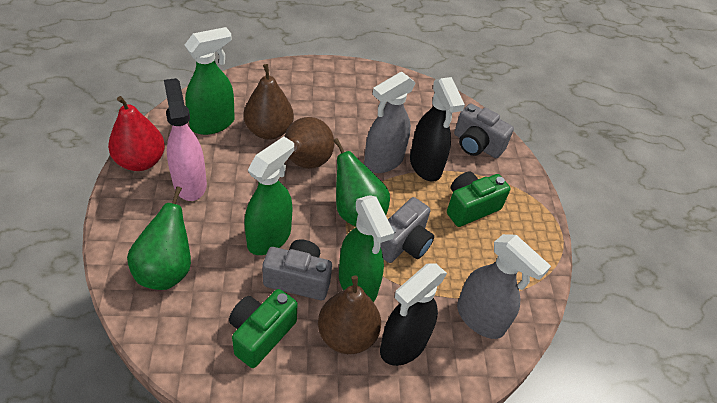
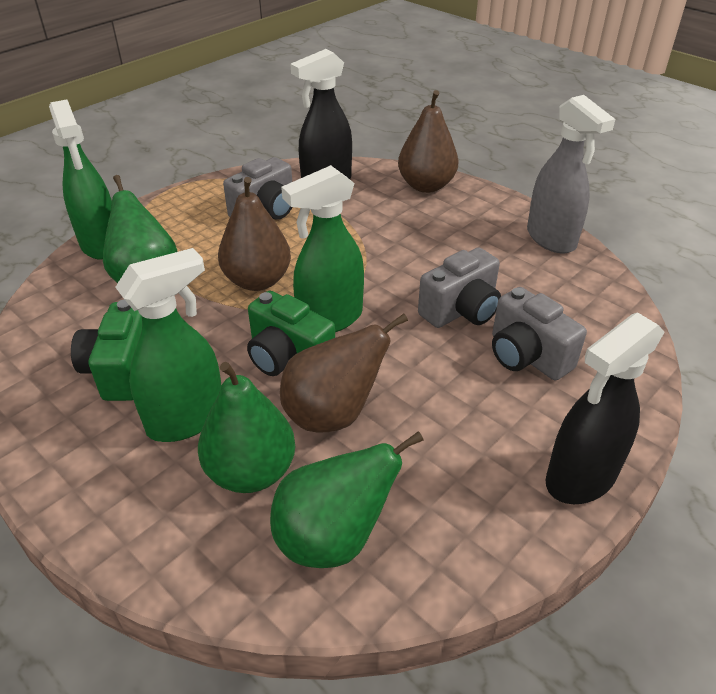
green pear: [127,186,191,290] [333,138,390,227] = 2 -> [103,175,178,283] [198,362,295,493] [270,431,424,568] = 3
grey spray bottle: [364,72,416,173] [457,234,551,339] = 2 -> [527,95,616,254] = 1
pink spray bottle: [164,78,207,201] = 1 -> none = 0
red pear: [108,96,165,171] = 1 -> none = 0

